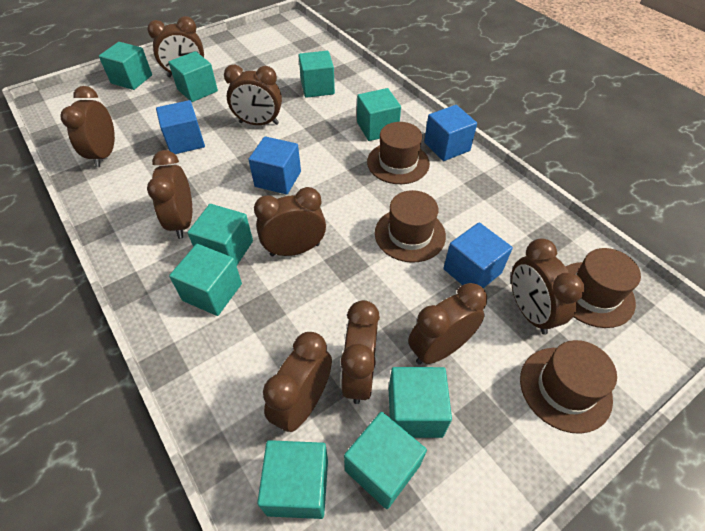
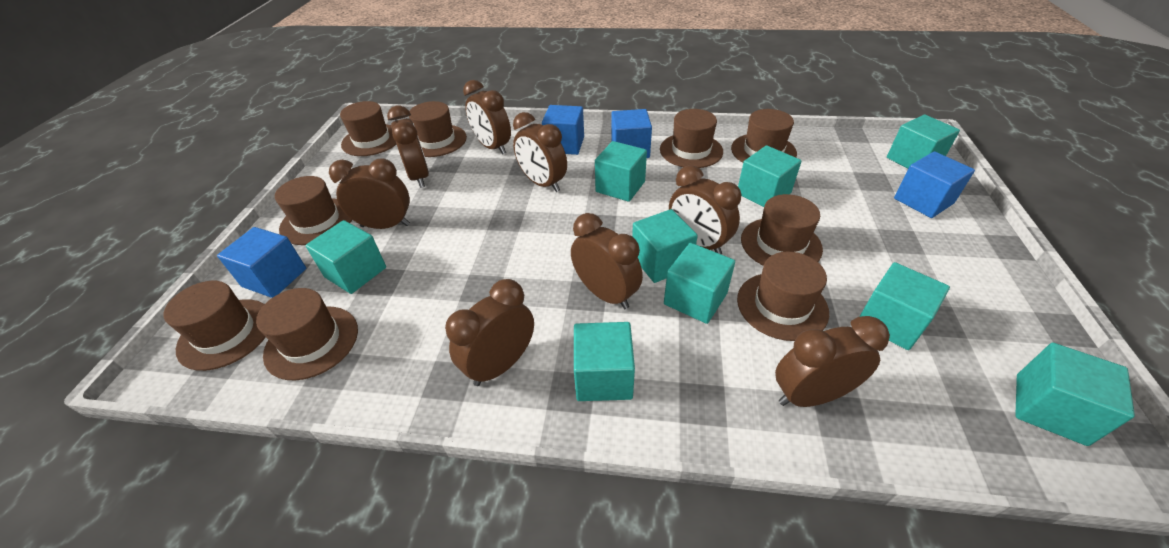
brown clock: [60,86,115,167] [147,16,204,77] [147,150,192,239] [224,64,282,125] [254,187,326,256] [263,332,332,432] [341,300,380,404] [408,283,487,365] [511,238,584,335] = 9 -> [329,158,410,229] [387,105,429,188] [445,279,534,386] [463,80,511,155] [513,112,567,192] [571,213,643,309] [669,165,741,254] [775,316,890,407] = 8
brown hat: [367,122,430,184] [375,190,446,263] [520,340,617,434] [565,248,641,328] = 4 -> [164,281,266,371] [256,288,358,380] [275,176,352,245] [340,101,396,156] [409,101,467,157] [660,109,723,168] [731,109,797,163] [737,252,829,341] [741,194,823,266] = 9

